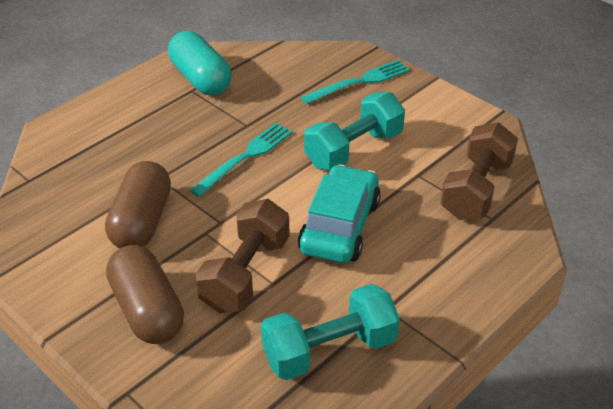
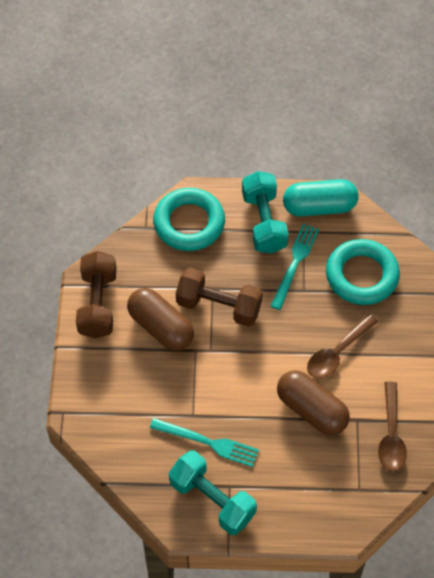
brown spoon: none = 0 -> [307,314,378,378] [378,382,407,471] = 2
turquoise car: [298,164,381,263] = 1 -> none = 0
turquoise ring: none = 0 -> [153,188,225,251] [326,239,400,305] = 2

